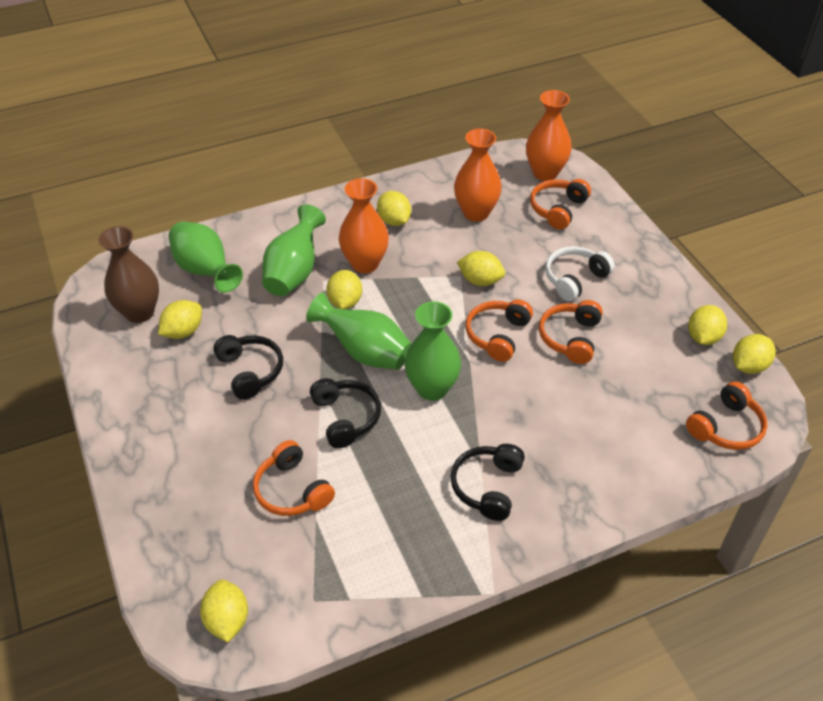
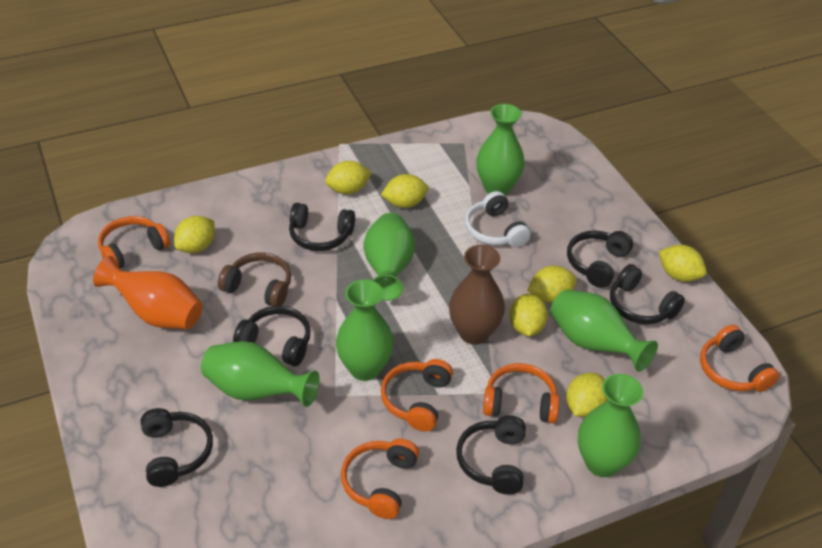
black headphones: [213,335,283,400] [310,378,381,448] [451,444,525,521] = 3 -> [141,408,213,487] [233,306,311,366] [289,203,355,251] [456,415,526,495] [567,230,633,288] [610,264,685,324] = 6
brown headphones: none = 0 -> [218,253,291,306] = 1
green vase: [168,222,243,293] [262,204,326,296] [306,293,412,370] [405,301,461,401] = 4 -> [201,341,320,407] [336,279,394,381] [363,213,415,301] [476,104,525,195] [551,290,658,372] [578,374,643,477] = 6
orange vase: [339,178,389,273] [454,129,502,222] [526,90,572,181] = 3 -> [93,256,203,329] = 1

